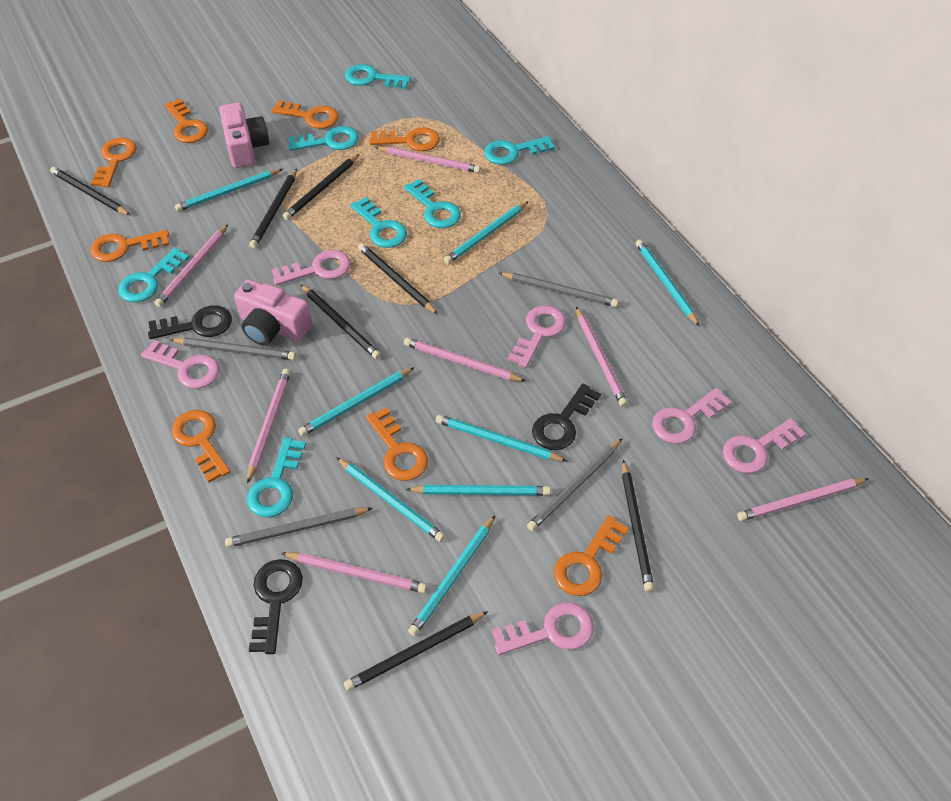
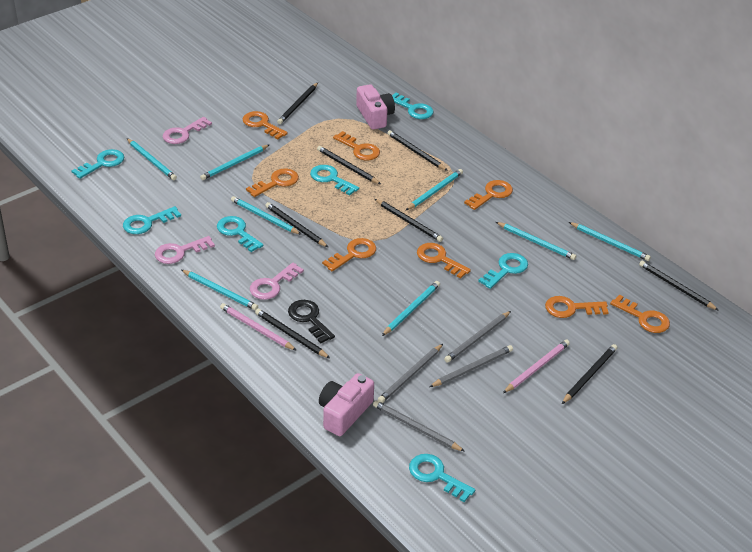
black key: [148,305,232,339] [249,559,303,654] [532,383,601,450] = 3 -> [288,300,335,343] = 1
black pencil: [50,167,130,215] [249,169,297,248] [283,154,359,220] [301,284,381,359] [344,611,489,691] [358,243,438,314] [622,459,654,592] = 7 -> [255,309,330,358] [265,202,328,247] [277,83,318,124] [317,146,381,184] [375,199,443,242] [387,130,448,171] [562,344,617,404] [639,261,719,311] = 8
pink key: [141,340,220,389] [271,250,351,286] [492,602,594,655] [508,305,566,368] [652,388,732,444] [723,418,806,473] = 6 -> [155,236,215,264] [163,117,212,144] [250,262,304,300] = 3
pink pencil: [154,224,228,307] [247,369,291,484] [281,552,427,593] [375,146,481,173] [404,337,525,381] [576,307,628,407] [737,478,869,521] = 7 -> [220,303,297,351] [503,340,570,393] = 2

